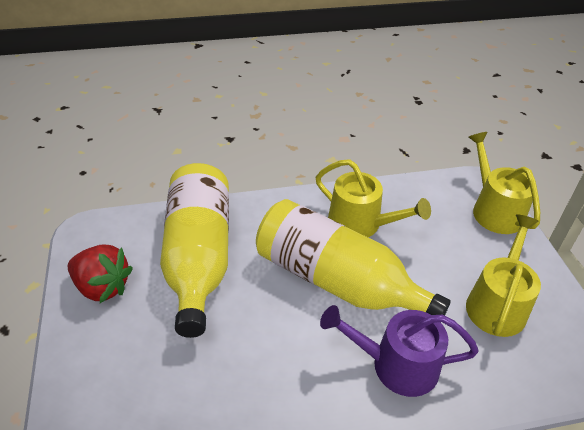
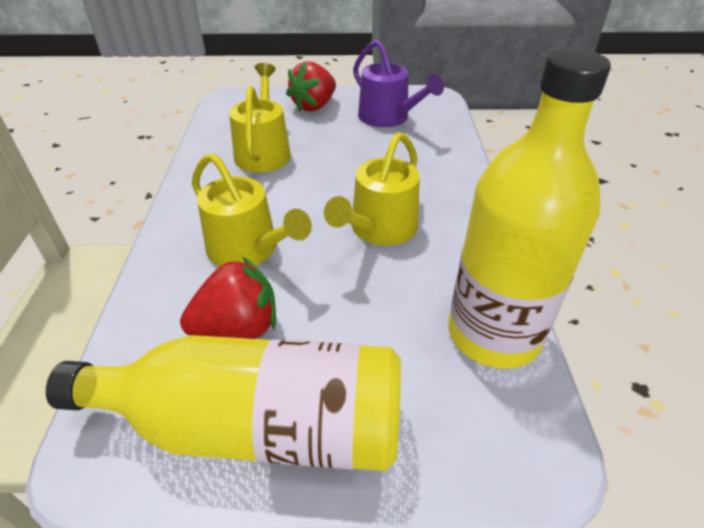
red strawberry: [68,244,133,303] = 1 -> [180,257,276,339] [286,61,336,112] = 2

